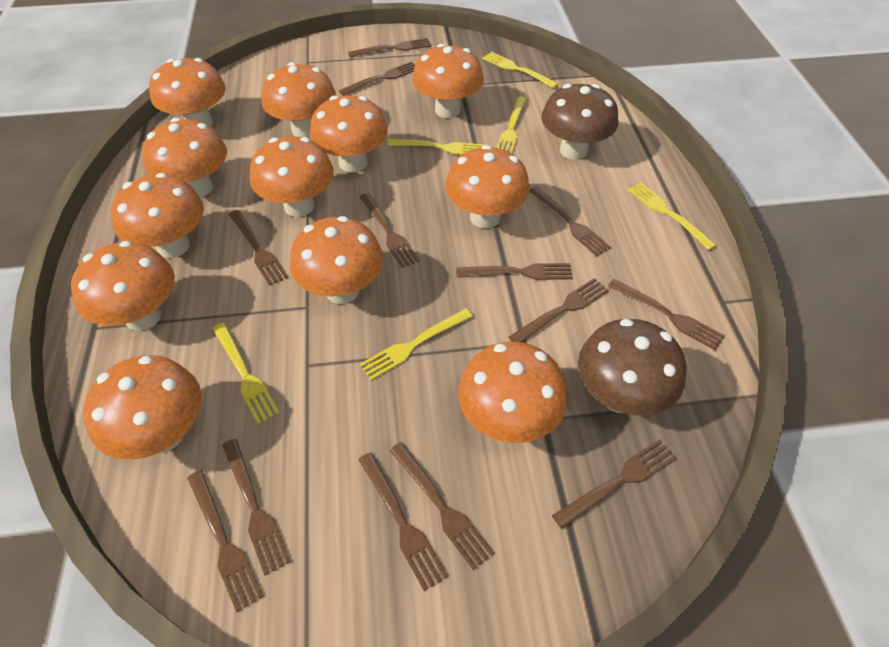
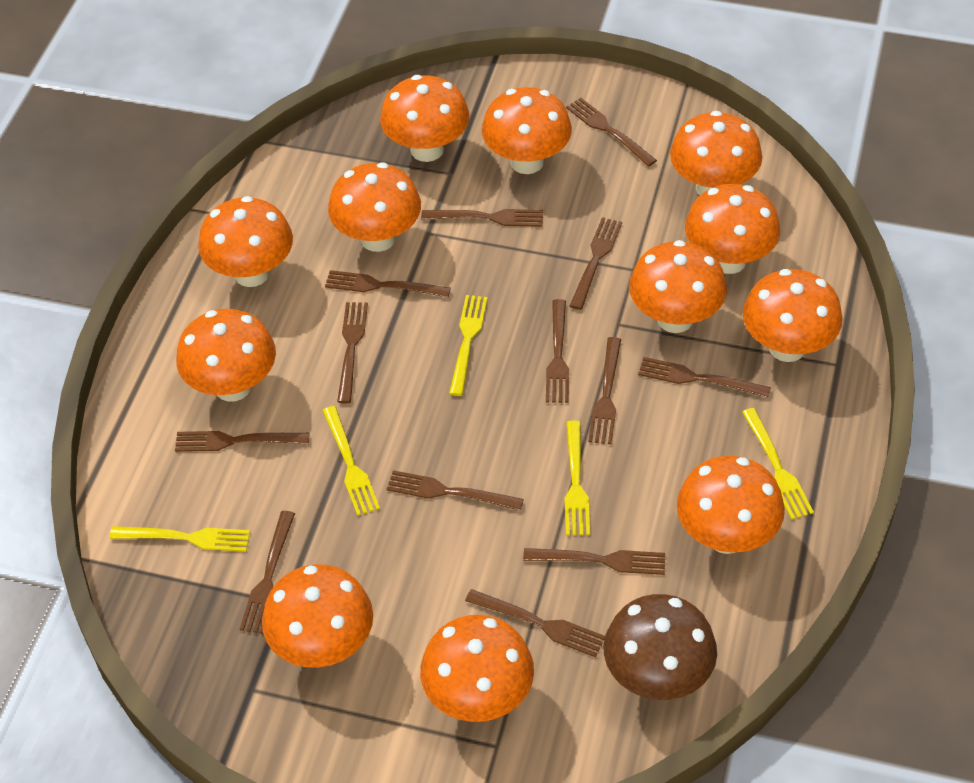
brown mushroom: [541,84,618,160] [578,319,687,416] = 2 -> [604,594,717,700] = 1
yellow fork: [212,323,280,424] [360,308,473,380] [387,139,485,155] [482,52,559,88] [497,96,526,153] [628,183,717,250] = 6 -> [110,526,250,552] [322,406,380,516] [449,295,488,396] [565,420,590,536] [742,408,814,520] = 5

